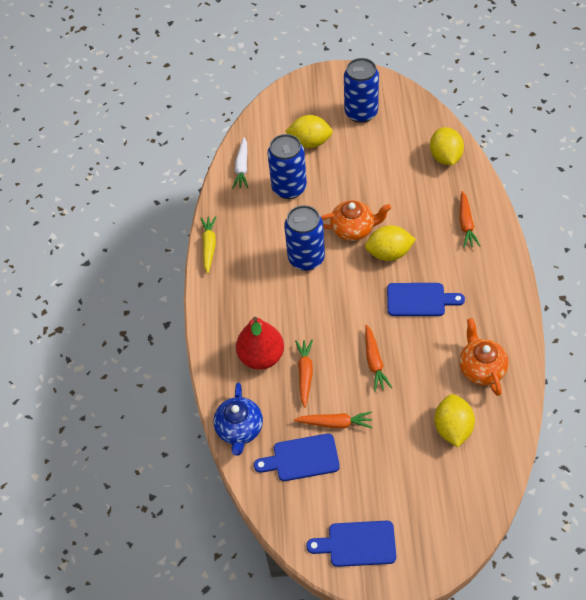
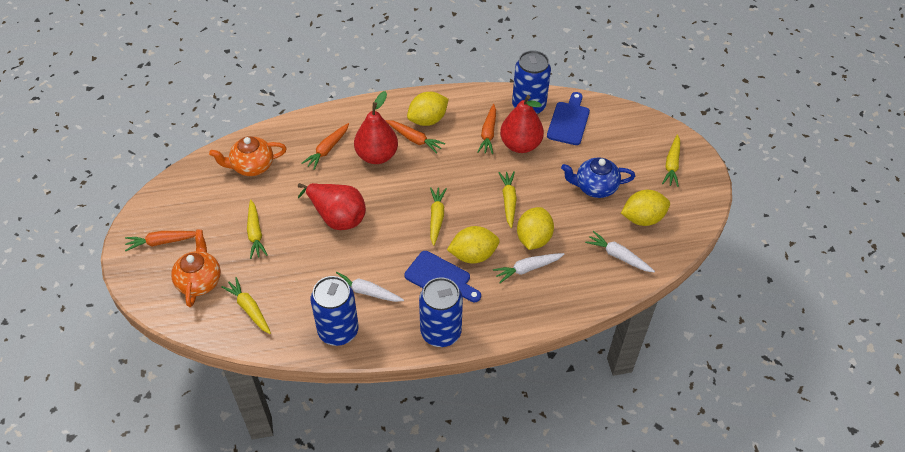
blue cutting board: [254,434,340,481] [306,521,396,567] [387,283,465,316] = 3 -> [405,251,481,302] [547,92,590,145] = 2
red pear: [236,317,284,370] = 1 -> [298,183,366,230] [354,91,398,164] [500,95,544,153] = 3
white carrot: [232,137,248,188] = 1 -> [336,272,404,302] [493,253,564,283] [585,231,655,272] = 3
yellow carrot: [200,216,217,274] = 1 -> [221,277,271,334] [247,200,268,259] [430,187,447,246] [498,171,517,228] [662,134,680,187] = 5

